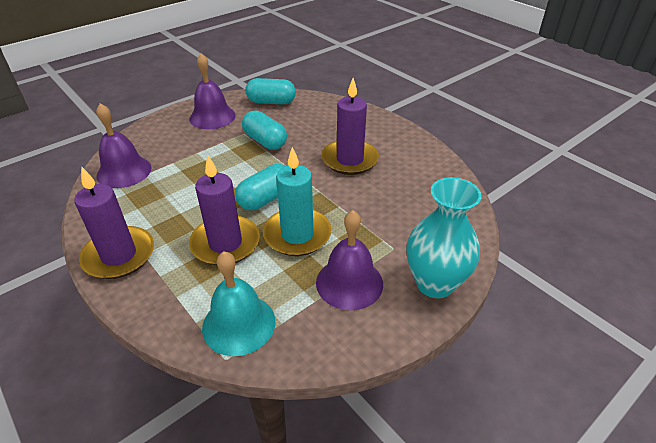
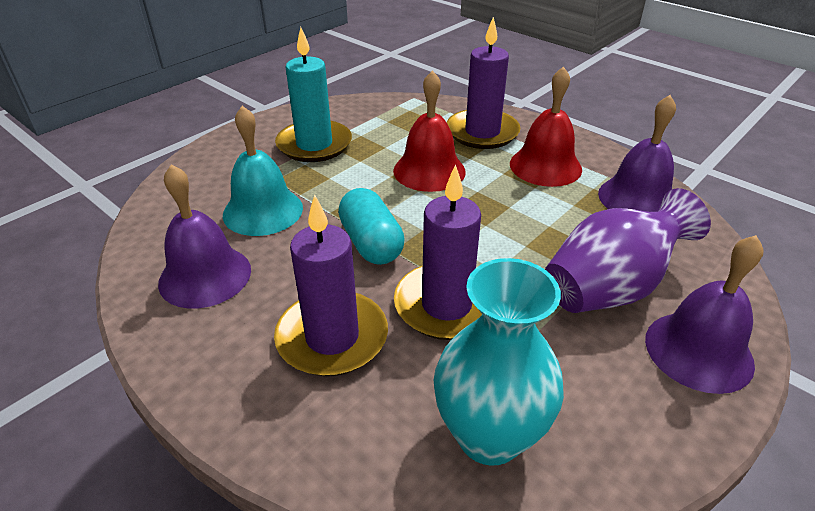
purple vase: none = 0 -> [545,188,711,313] = 1
red bell: none = 0 -> [393,70,466,192] [510,66,582,187] = 2
turquoise capsule: [235,164,285,210] [242,110,287,150] [245,78,296,104] = 3 -> [338,188,405,265] = 1

